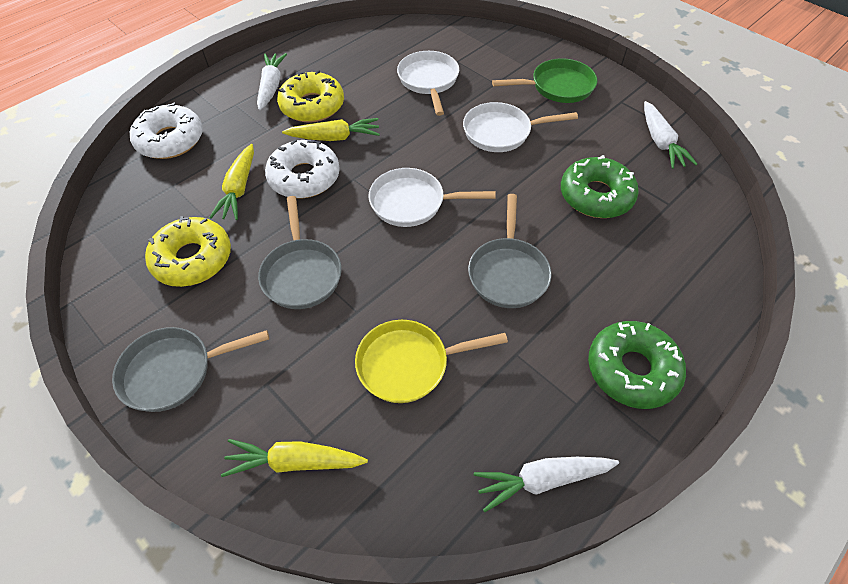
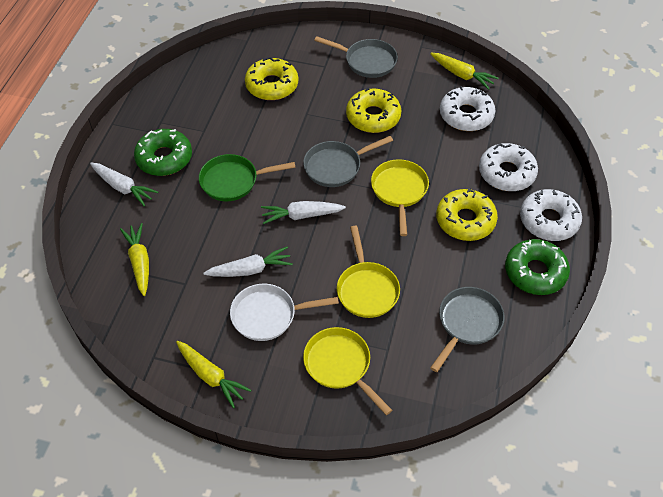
white donut: [130,103,203,159] [265,140,340,198] = 2 -> [440,86,495,131] [479,143,538,191] [520,189,582,241] = 3
white pan: [369,168,496,227] [397,51,459,116] [463,102,578,152] = 3 -> [230,284,339,341] = 1
yellow donut: [145,216,231,287] [277,70,344,123] = 2 -> [245,57,298,100] [346,87,401,133] [436,188,498,241] = 3
yellow pan: [355,320,508,403] = 1 -> [303,327,392,415] [337,226,400,318] [371,159,429,236] = 3

